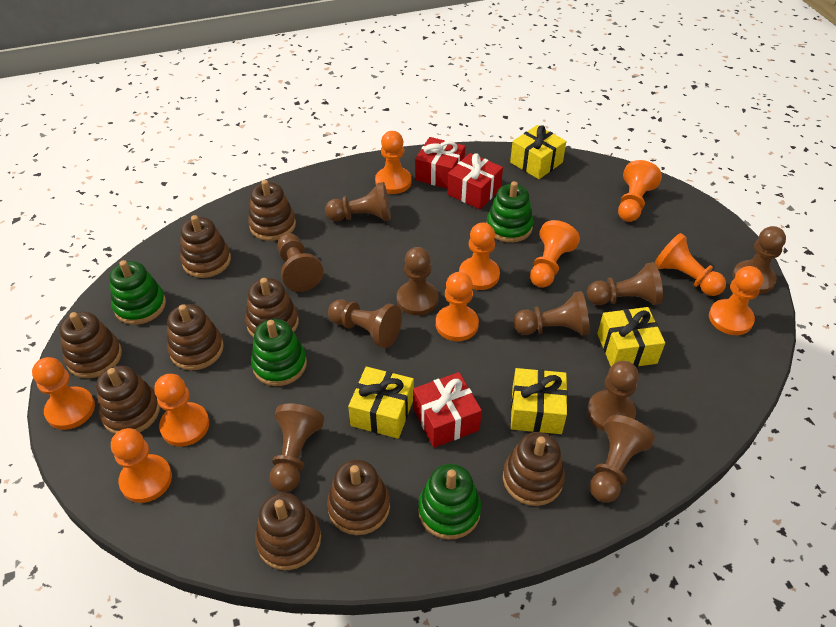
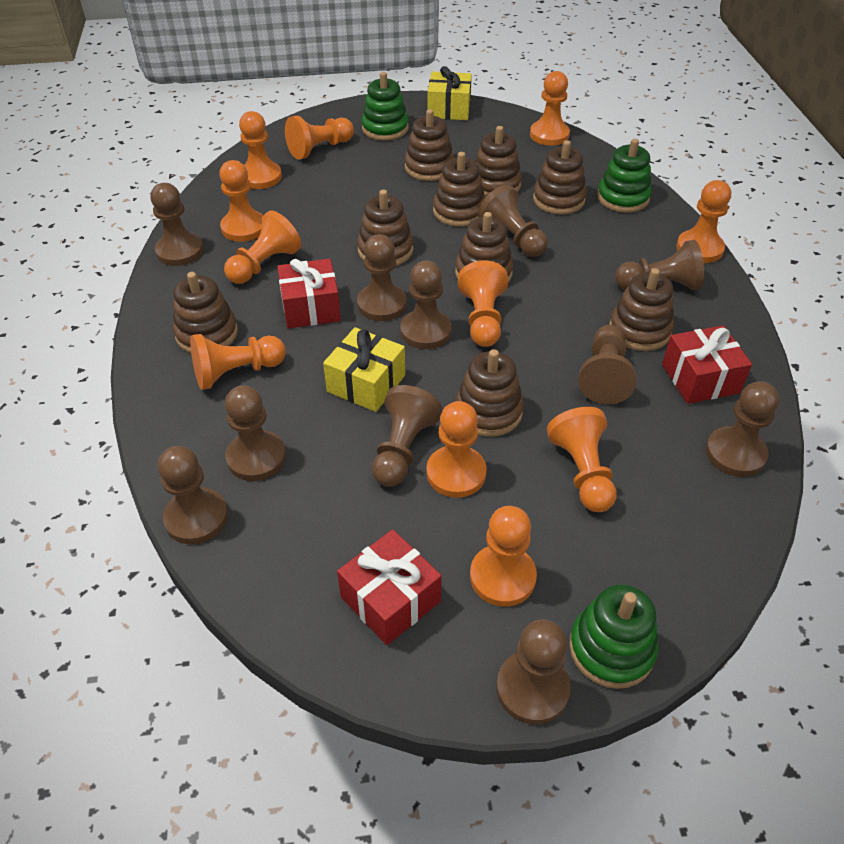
brown pawn: [270,403,325,493] [277,233,323,292] [325,182,391,221] [328,300,402,348] [397,247,439,316] [513,291,590,335] [587,262,663,305] [587,361,639,431] [590,415,655,502] [732,226,786,294] = 10 -> [150,183,203,266] [158,446,228,544] [225,385,286,481] [357,234,407,321] [372,385,442,486] [400,261,452,349] [478,185,548,257] [496,619,571,725] [578,325,636,404] [615,240,704,290] [706,381,779,477] = 11
green stacking toy: [109,260,166,325] [251,319,307,386] [418,464,481,540] [486,181,533,243] = 4 -> [361,72,409,141] [569,584,658,689] [597,139,652,213] = 3
orange pawn: [32,357,95,430] [111,428,172,503] [154,374,209,447] [375,131,412,194] [436,272,479,341] [459,223,500,290] [530,220,580,288] [618,160,662,222] [655,233,726,296] [709,266,763,335] = 10 -> [190,334,286,390] [219,160,263,242] [224,211,301,284] [239,111,282,189] [285,116,354,160] [426,401,486,498] [458,261,508,347] [470,506,537,607] [530,71,570,146] [547,407,617,512] [676,180,731,263] = 11
yellow gift: [348,367,414,439] [510,125,566,179] [511,368,568,434] [597,307,665,367] = 4 -> [323,327,405,412] [428,66,472,120] = 2

